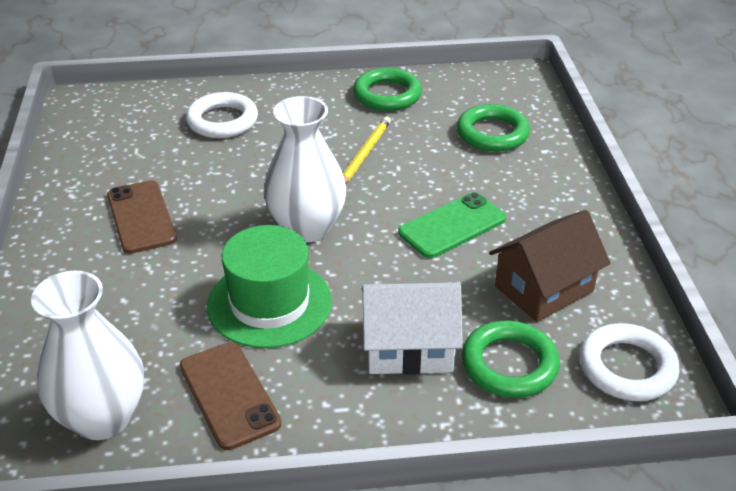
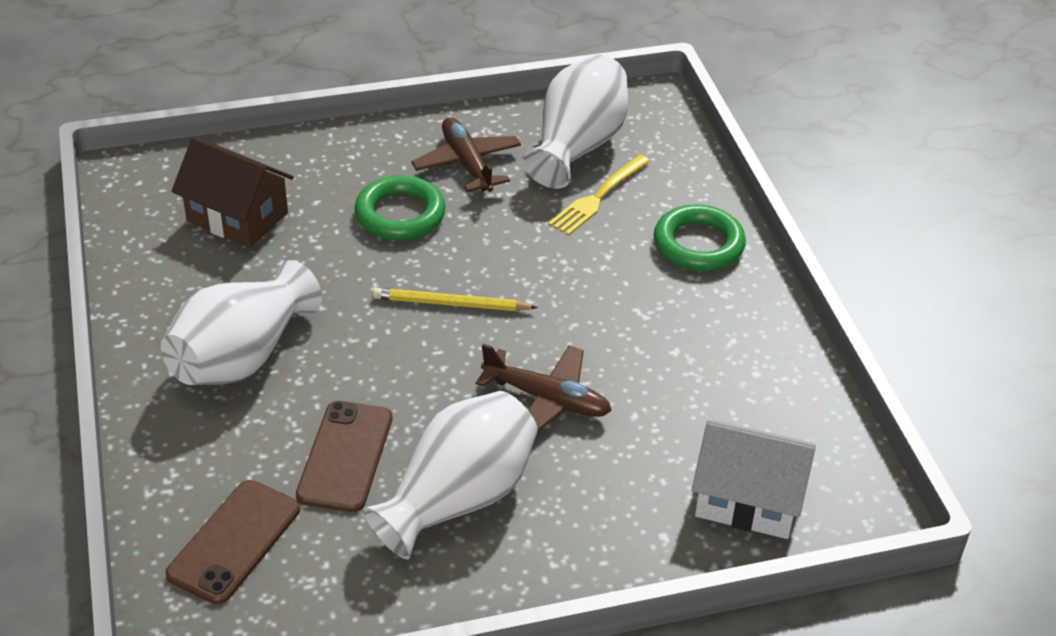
brown plane: none = 0 -> [411,117,521,192] [476,344,612,432] = 2
green hat: [207,225,332,348] = 1 -> none = 0
green phone: [398,192,506,258] = 1 -> none = 0
green ring: [353,68,422,111] [457,104,530,152] [461,321,560,398] = 3 -> [355,175,446,240] [654,204,746,271] = 2
white ring: [186,92,258,138] [580,323,680,401] = 2 -> none = 0
white vase: [31,271,144,440] [264,96,346,242] = 2 -> [161,260,322,385] [362,391,538,559] [522,55,628,189] = 3
yellow fork: none = 0 -> [548,155,650,236] = 1

